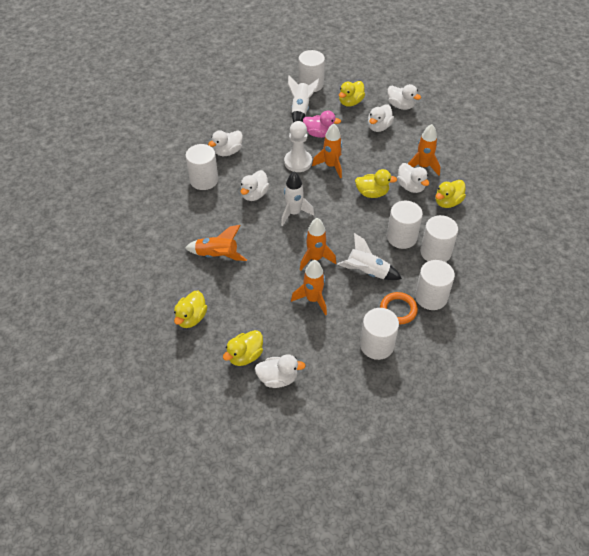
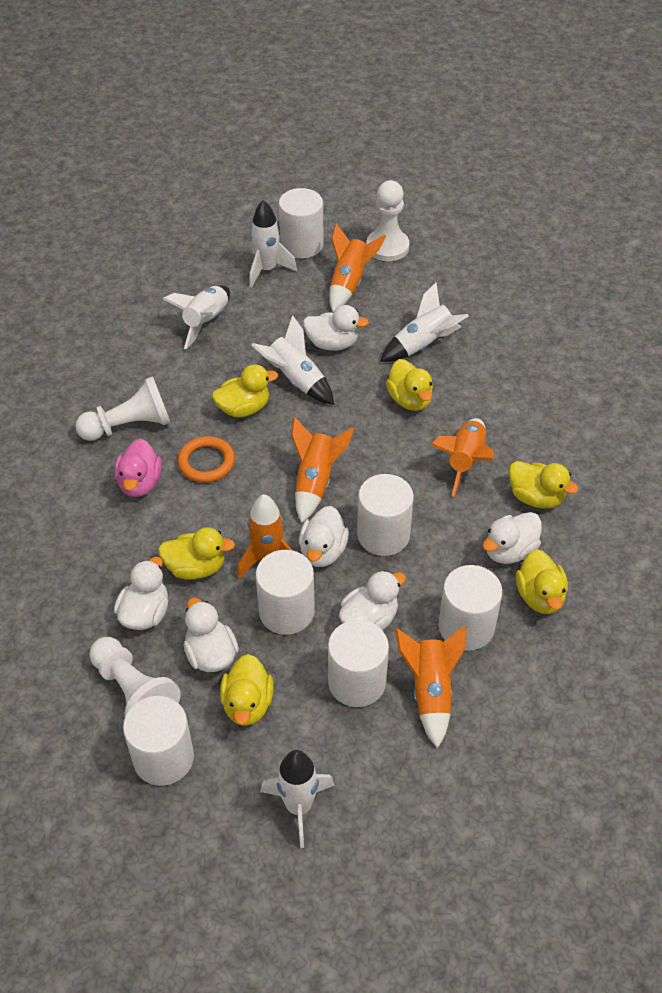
white pawn: [284,121,312,172] = 1 -> [75,376,171,441] [89,637,180,717] [366,180,409,261] = 3
white rocket: [281,172,314,226] [288,75,320,123] [337,233,402,280] = 3 -> [163,285,230,349] [249,200,297,288] [251,315,334,405] [260,750,335,848] [380,283,468,362] = 5
yellow duck: [174,291,207,328] [223,330,263,366] [339,81,365,107] [355,169,397,198] [436,180,466,208] = 5 -> [158,527,235,580] [212,364,278,417] [220,654,274,726] [386,359,433,411] [509,461,579,508] [516,549,568,614] = 6

